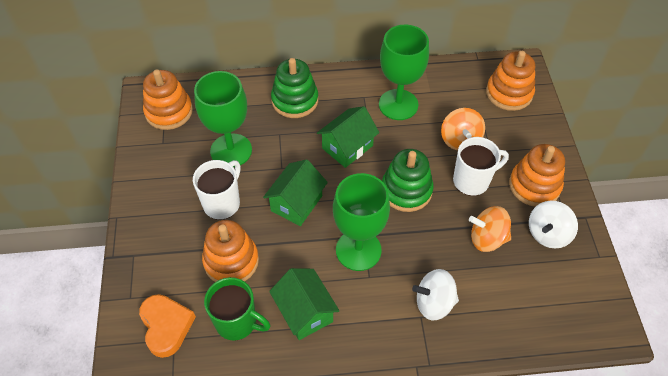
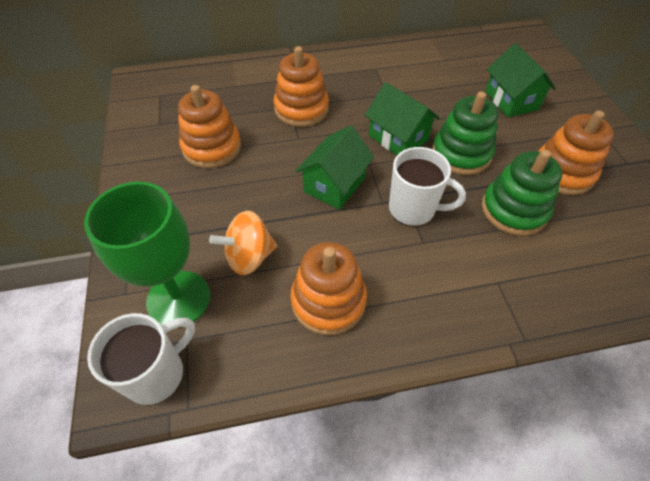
green goblet: [194,71,252,167] [333,173,390,271] [379,25,429,120] = 3 -> [84,182,210,328] = 1
green mug: [204,277,270,340] = 1 -> none = 0
orange heart: [139,294,196,358] = 1 -> none = 0
orange spinning top: [441,108,485,150] [469,206,511,252] = 2 -> [209,211,277,275] = 1
white spinning top: [412,269,459,320] [529,201,578,248] = 2 -> none = 0

